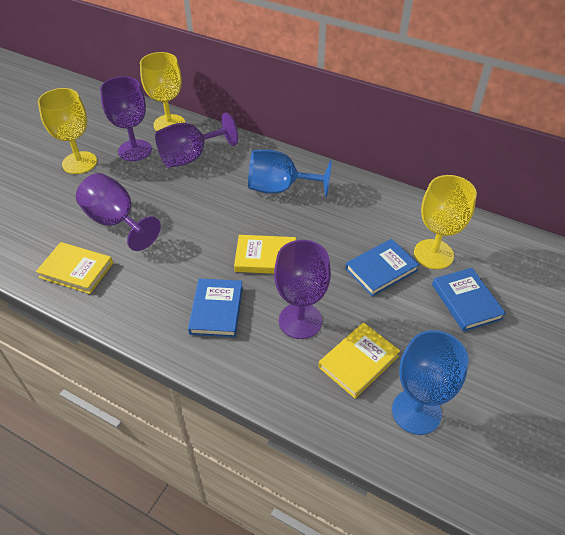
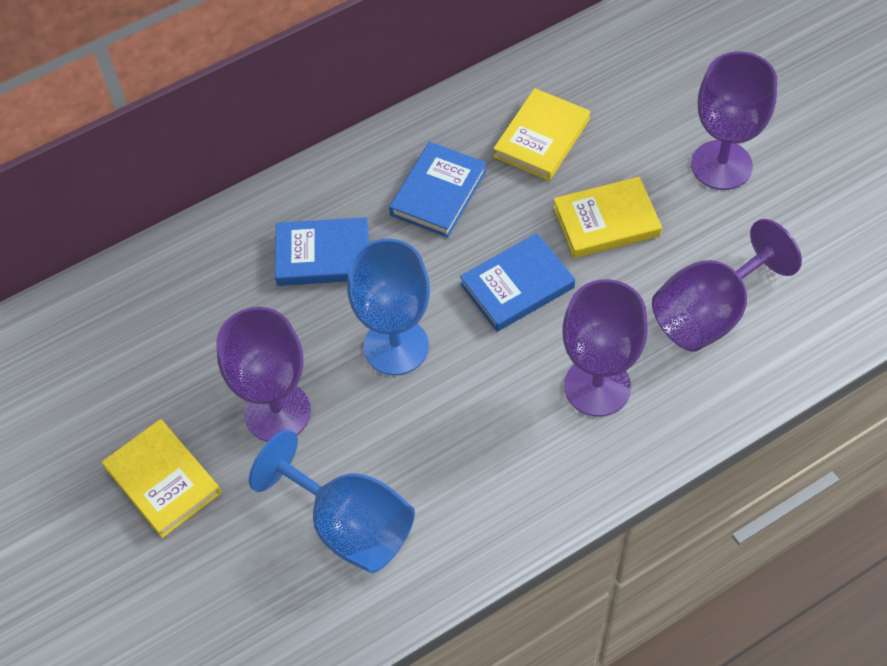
yellow goblet: [38,88,97,174] [140,52,185,131] [414,175,477,269] = 3 -> none = 0

